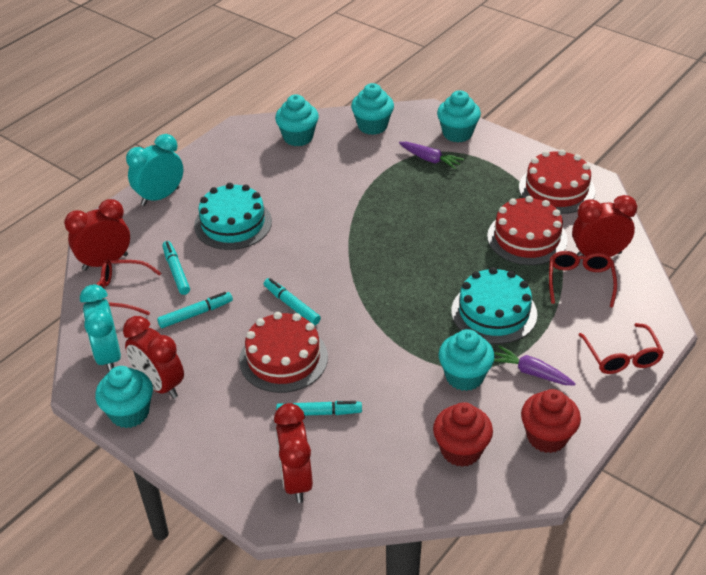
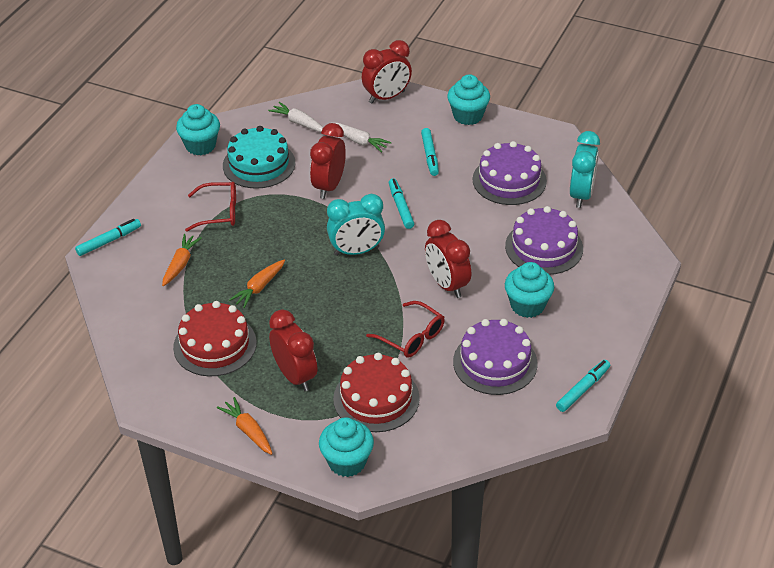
orange carrot: none = 0 -> [162,234,202,286] [217,397,273,455] [229,260,285,308] = 3
purple cake: none = 0 -> [453,319,538,395] [473,141,547,205] [505,206,583,275] = 3
purple carrot: [399,142,464,169] [494,346,576,385] = 2 -> none = 0
red cake: [239,312,328,393] [487,196,568,265] [519,149,595,214] = 3 -> [173,301,257,377] [333,353,420,432] = 2
red cupcake: [433,402,493,467] [521,389,581,453] = 2 -> none = 0
red glasses: [96,259,161,315] [549,251,617,308] [579,323,664,374] = 3 -> [185,182,236,232] [366,301,445,358] = 2
turquoise cake: [194,183,272,250] [451,267,537,344] = 2 -> [223,126,296,189] = 1
turquoise cupcake: [95,366,153,428] [275,94,319,146] [351,83,394,135] [437,90,481,142] [438,329,495,391] = 5 -> [176,104,220,155] [319,417,374,477] [447,74,490,125] [505,262,554,318] = 4
white carrot: none = 0 -> [268,102,323,132] [335,123,391,153] = 2

